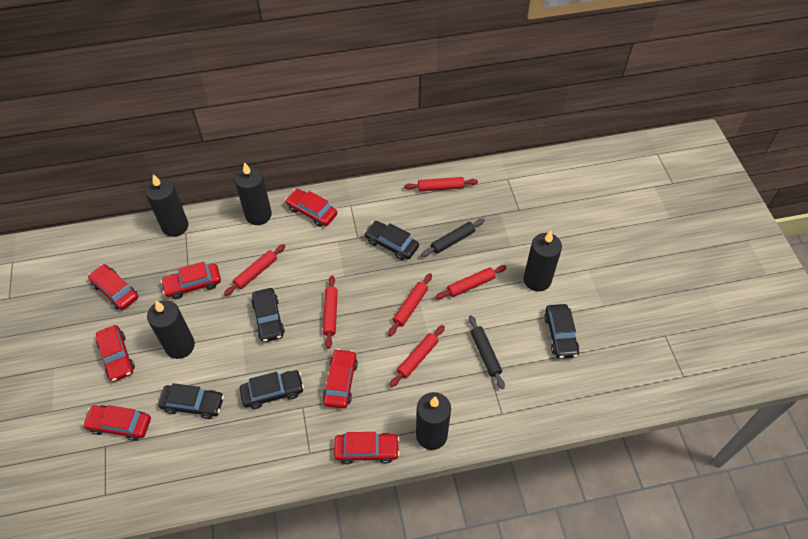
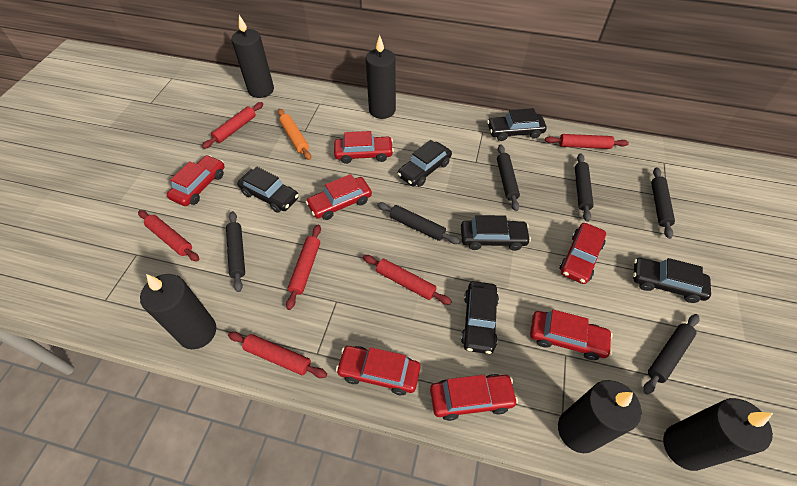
black car: [158,383,224,419] [240,370,304,409] [251,288,285,342] [364,221,419,260] [544,304,579,359] = 5 -> [237,167,299,213] [397,140,452,187] [461,215,531,251] [461,281,499,354] [487,108,547,141] [633,258,711,303] = 6
black rolling pin: [421,219,485,257] [469,315,505,389] = 2 -> [226,211,245,292] [377,202,460,244] [497,144,520,211] [575,153,594,222] [643,314,700,395] [651,167,675,239] = 6
orange rolling pin: none = 0 -> [278,109,311,160] = 1

